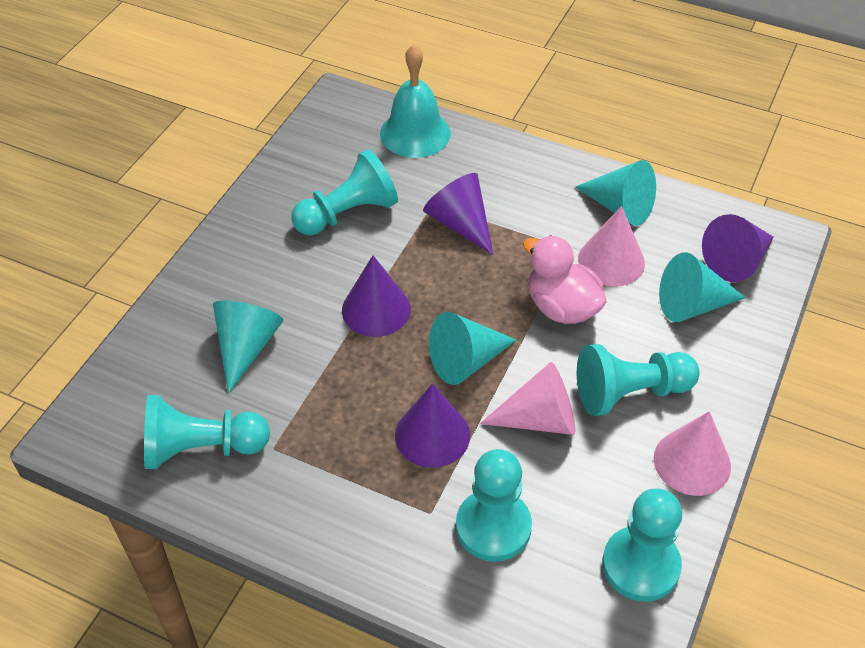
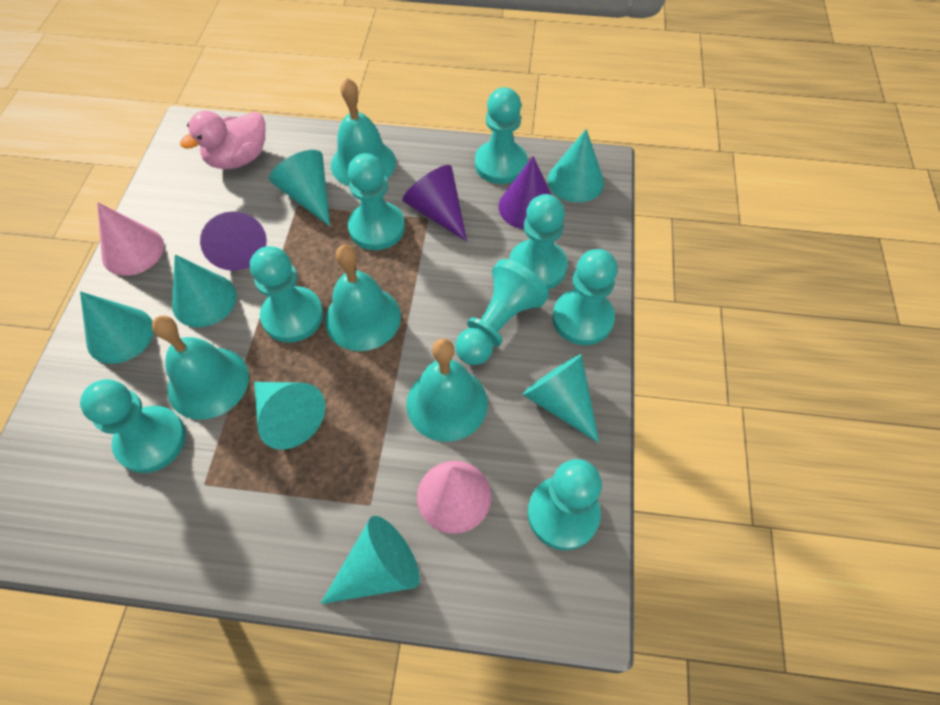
pink cone: [480,362,575,435] [578,206,645,287] [654,411,731,496] = 3 -> [97,202,164,276] [417,461,492,534] = 2
purple cone: [342,255,411,337] [395,383,470,468] [423,173,493,255] [702,214,774,282] = 4 -> [200,212,267,271] [402,165,467,241] [499,156,552,229] = 3
turquoise bell: [380,45,451,158] = 1 -> [152,315,249,420] [325,245,401,351] [331,78,396,186] [406,338,488,442] = 4
turquoise cone: [213,301,283,393] [429,312,516,385] [575,160,656,226] [659,252,746,322] = 4 -> [80,291,153,364] [172,254,237,327] [254,382,325,450] [269,150,330,226] [320,516,420,604] [522,354,599,443] [548,129,604,203] = 7
turquoise pawn: [144,395,270,469] [291,149,398,235] [456,449,532,562] [577,344,700,416] [602,488,682,602] = 5 -> [80,379,186,473] [250,246,323,343] [348,153,405,250] [456,259,549,365] [475,87,528,184] [509,194,568,290] [528,459,602,550] [552,249,617,345] = 8

